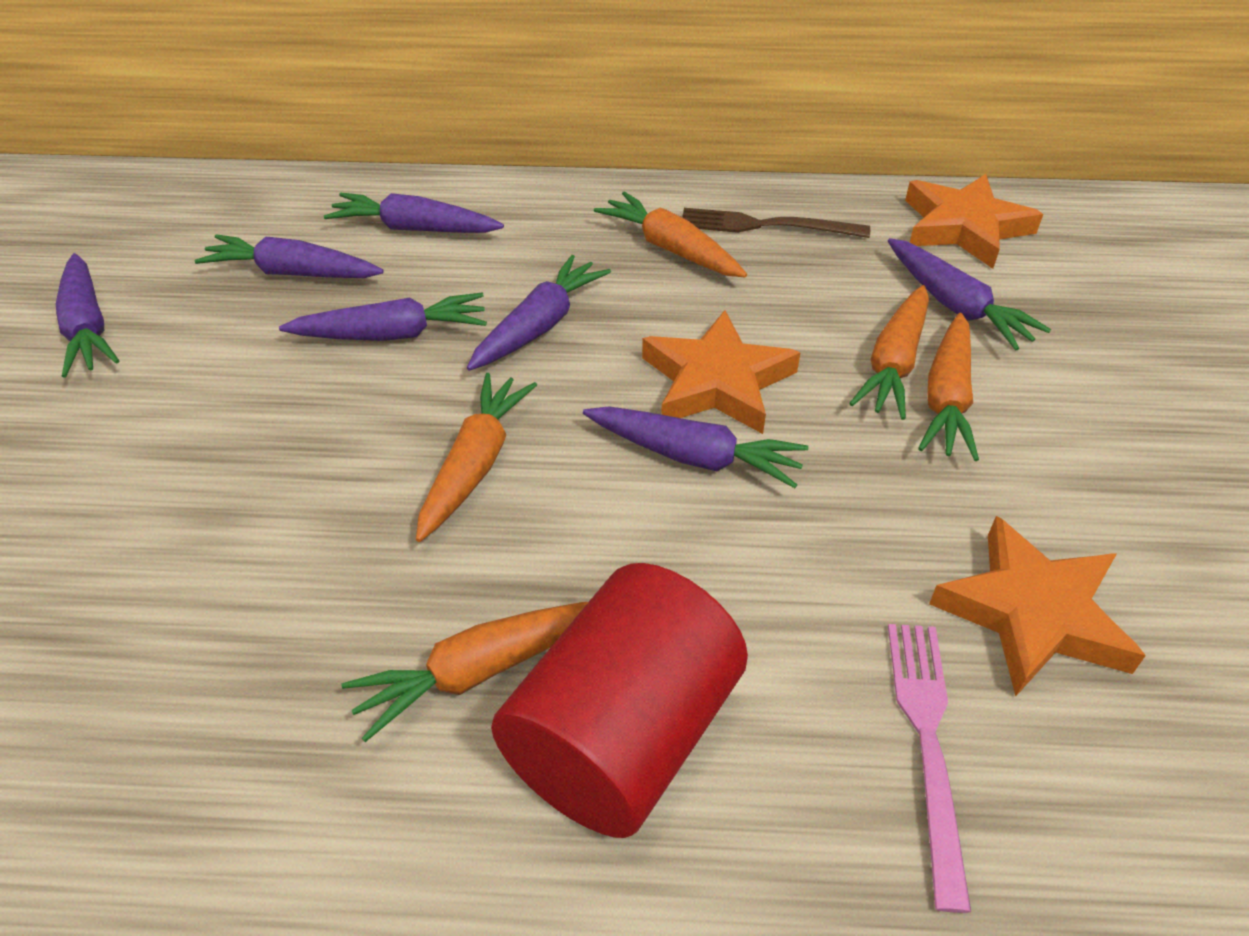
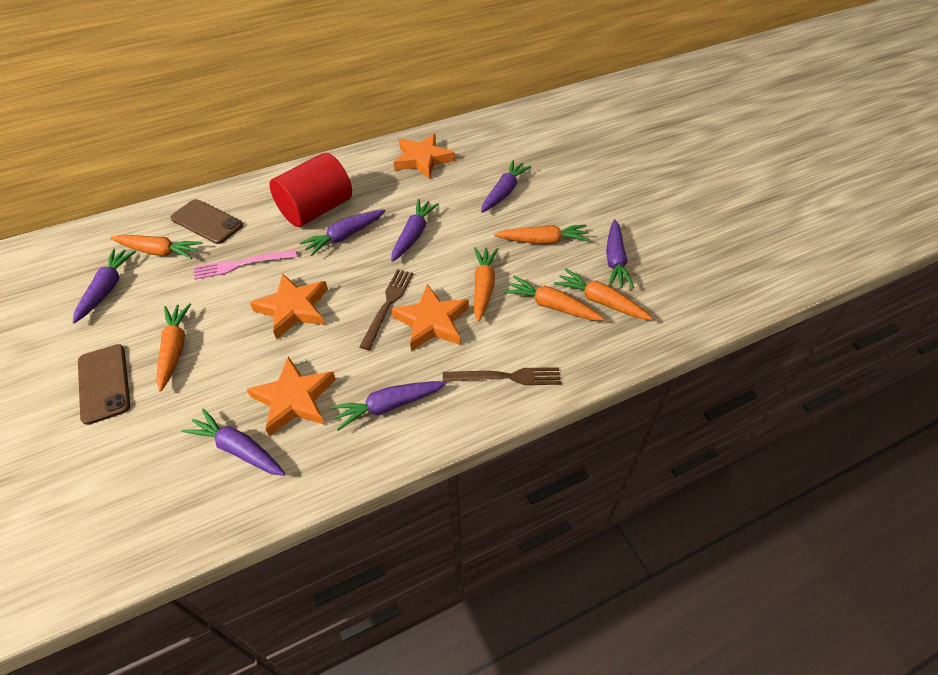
brown fork: [682,208,870,238] = 1 -> [359,269,413,350] [443,367,561,385] = 2
brown phone: none = 0 -> [78,344,130,425] [171,199,243,244] = 2
orange carrot: [341,602,588,742] [416,373,537,542] [594,192,747,277] [849,285,929,420] [918,313,979,461] = 5 -> [111,235,202,259] [156,303,191,392] [474,247,498,322] [494,225,590,244] [504,276,604,321] [554,268,653,320] = 6
orange star: [642,310,801,434] [905,174,1043,269] [929,516,1146,696] = 3 -> [246,356,336,437] [250,273,328,339] [391,284,469,351] [394,134,455,179] = 4

